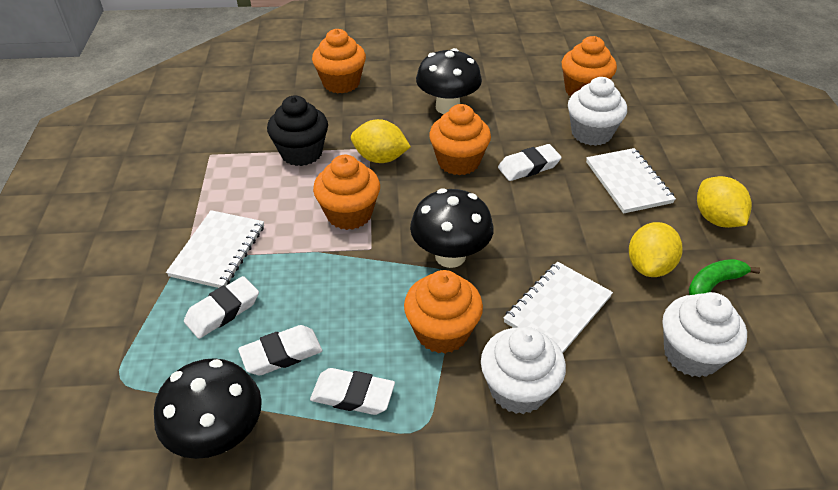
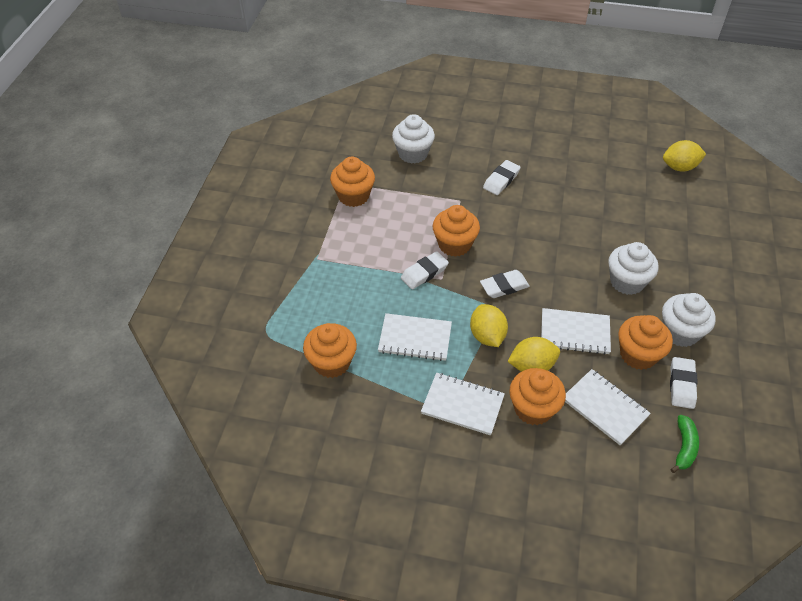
black cupcake: [267,95,328,166] = 1 -> none = 0
black mushroom: [154,358,262,459] [410,188,494,268] [416,48,482,114] = 3 -> none = 0
white notebook: [166,210,264,288] [504,262,613,353] [586,148,676,214] = 3 -> [378,313,452,361] [421,373,505,436] [541,308,611,355] [565,369,651,445] = 4

